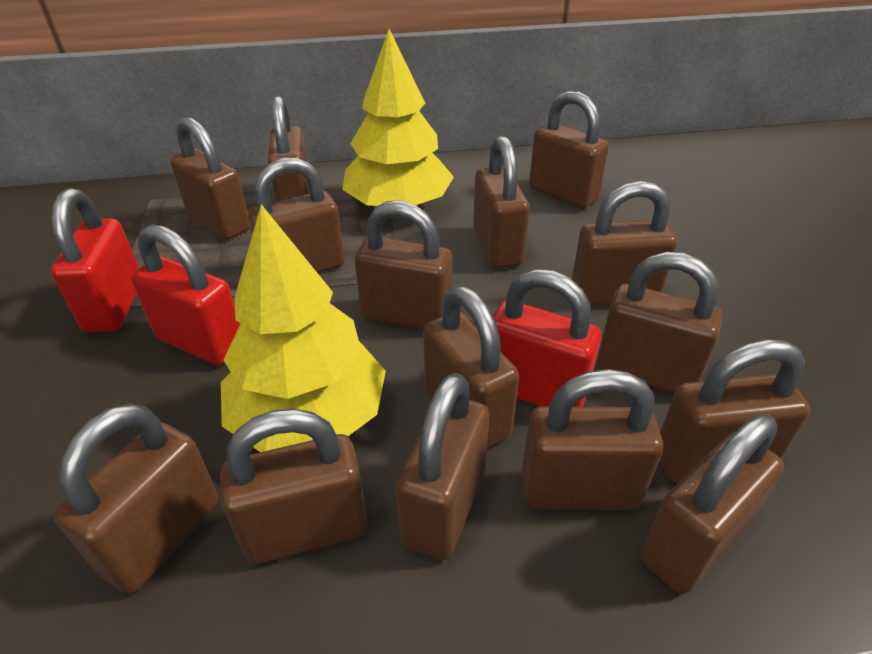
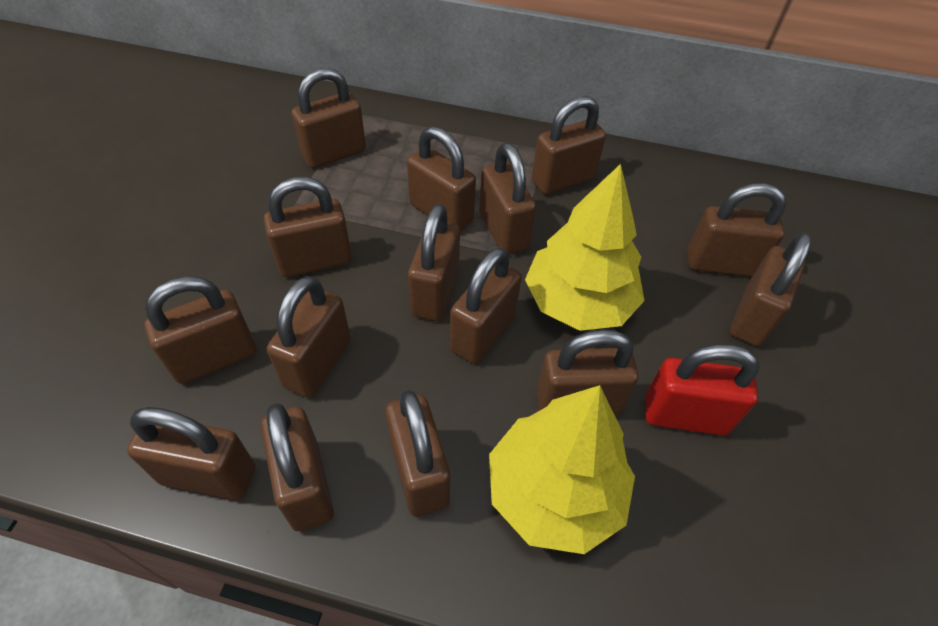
red padlock: [51,188,139,332] [131,224,240,365] [493,269,601,407] = 3 -> [645,344,760,436] = 1

